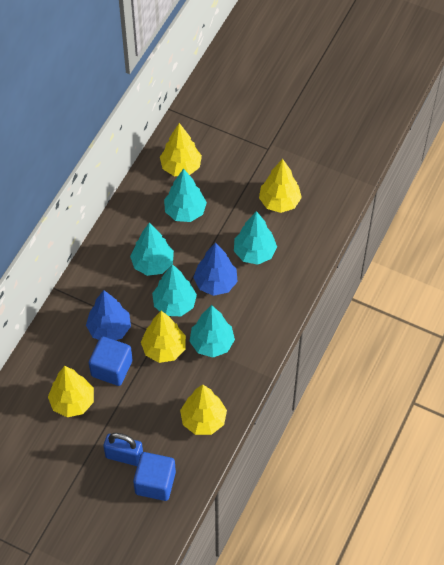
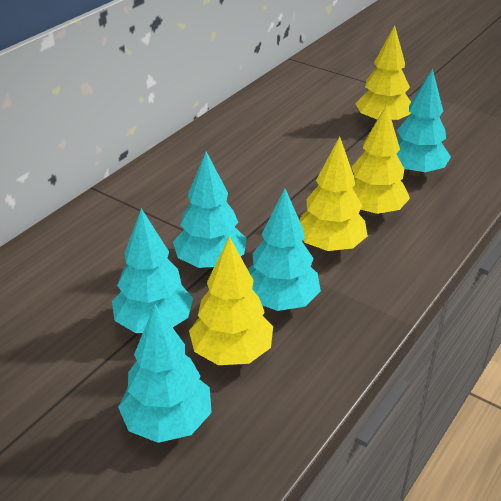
blue cube: [89,336,133,386] [133,452,176,501] = 2 -> none = 0
blue padlock: [103,433,143,466] = 1 -> none = 0
blue tree: [86,290,131,340] [193,242,237,296] = 2 -> none = 0
yellow tree: [48,366,94,417] [141,311,186,363] [160,123,202,176] [180,384,227,435] [259,159,302,213] = 5 -> [189,236,273,365] [299,137,368,252] [352,104,410,216] [355,25,411,121] = 4

